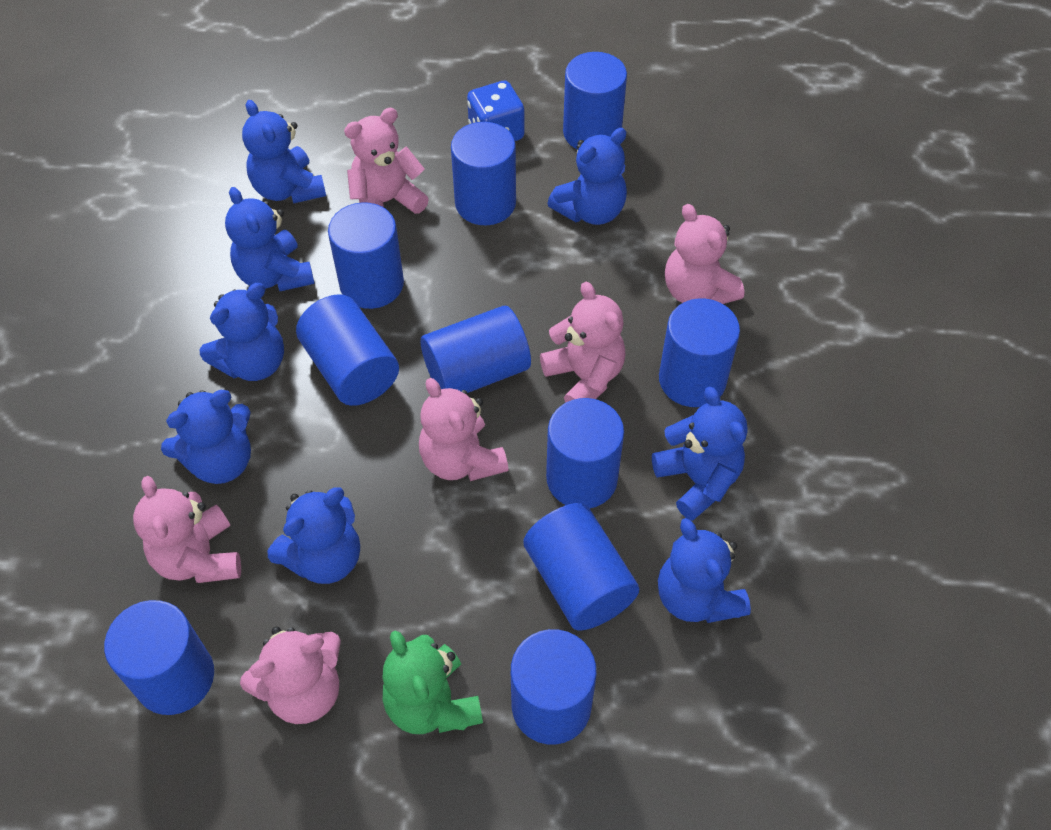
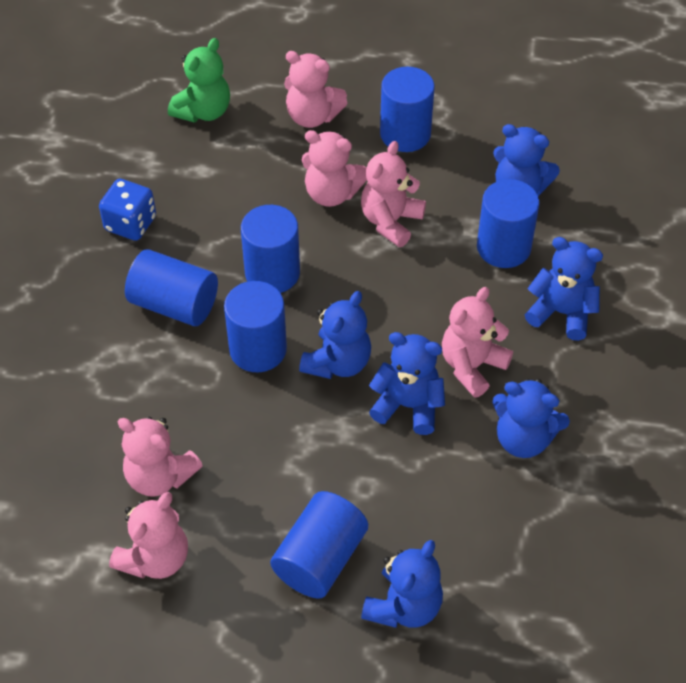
blue cylinder: [104,600,214,715] [296,294,399,406] [328,203,404,309] [421,306,531,393] [451,122,516,225] [511,629,597,745] [524,503,639,631] [546,398,624,508] [563,52,627,149] [659,298,740,407] = 10 -> [125,249,218,326] [224,281,287,372] [241,205,300,293] [270,491,368,599] [380,67,435,152] [477,179,539,268] = 6
blue teddy bear: [161,390,251,484] [200,283,284,381] [225,187,314,291] [242,100,326,204] [268,487,360,584] [547,128,627,225] [652,387,747,521] [658,518,751,623] = 8 -> [299,291,371,379] [361,540,443,628] [369,332,445,435] [492,379,570,458] [493,124,560,196] [525,237,603,341] = 6

